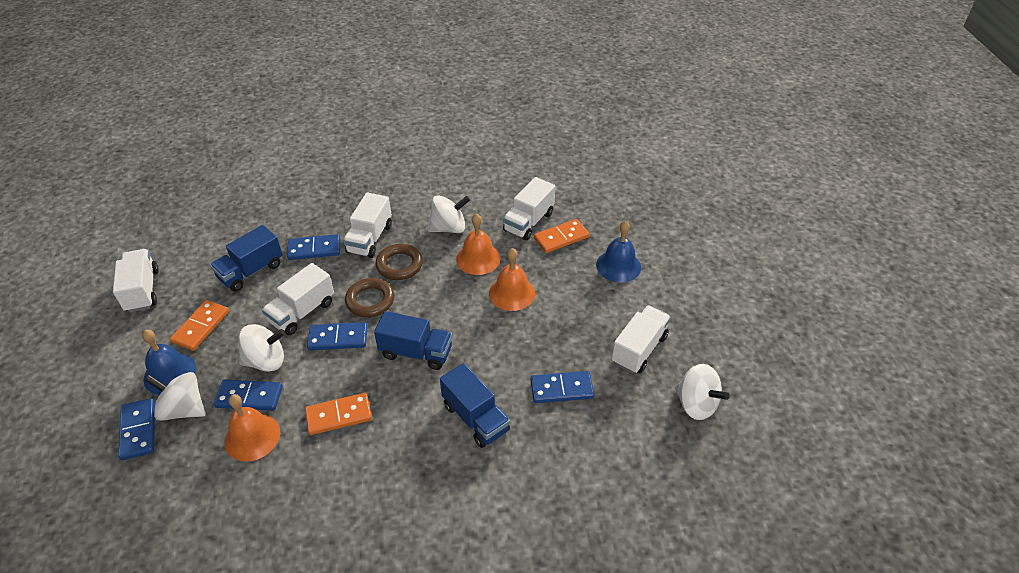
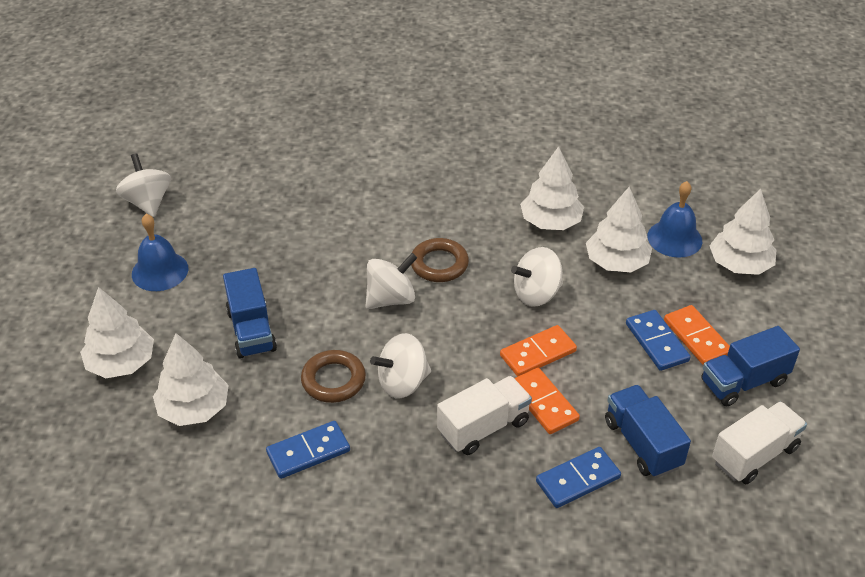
blue domino: [118,398,155,460] [214,380,283,411] [287,234,340,260] [307,322,368,350] [530,371,594,403] = 5 -> [266,421,350,479] [536,447,621,508] [626,310,691,371] = 3
orange bell: [225,394,280,462] [456,214,501,275] [489,248,535,311] = 3 -> none = 0
white tree: none = 0 -> [80,287,154,378] [153,333,229,426] [520,146,584,230] [586,187,652,272] [709,189,776,275] = 5
white truck: [113,249,159,312] [262,263,334,335] [343,192,392,258] [503,177,556,240] [612,305,671,373] = 5 -> [437,376,532,455] [712,401,807,484] = 2

